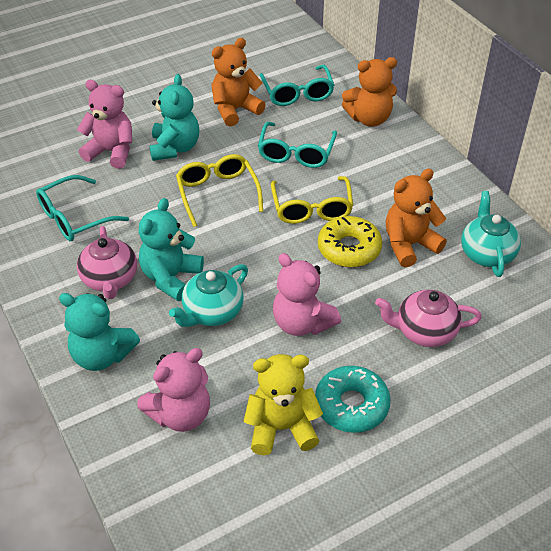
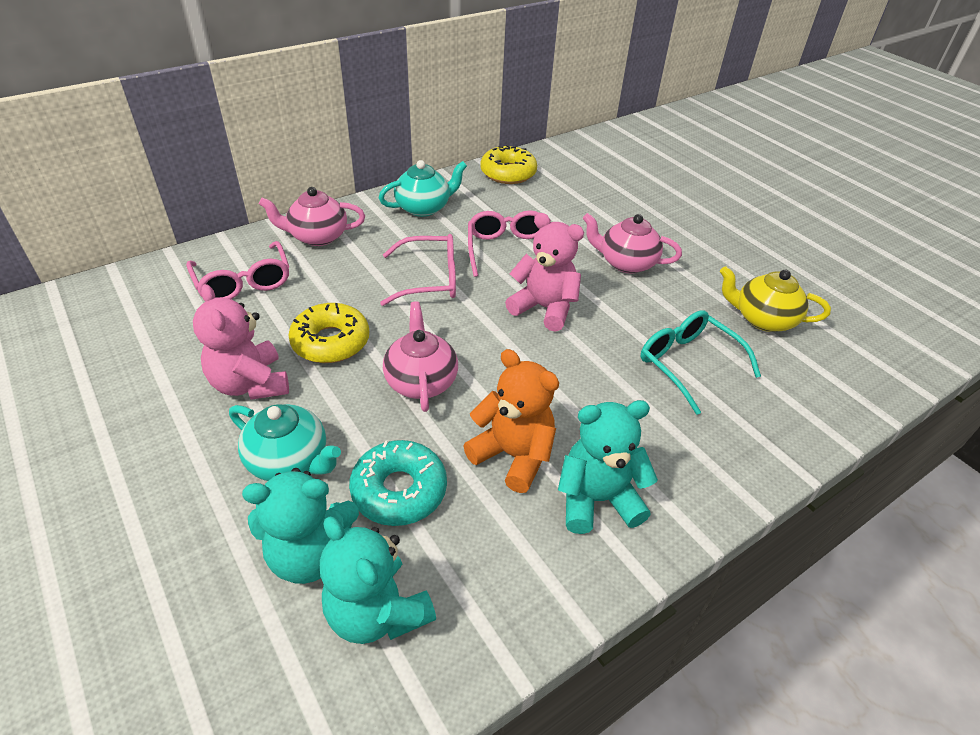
orange teddy bear: [211,38,266,126] [342,57,397,127] [386,169,447,267] = 3 -> [463,349,559,493] = 1
pink glasses: none = 0 -> [186,241,289,299] [380,234,456,306] [468,210,539,277] = 3
pink teapot: [77,226,137,299] [375,290,482,347] = 2 -> [259,187,365,246] [383,301,458,412] [583,213,682,273] = 3
pink teddy bear: [77,80,132,169] [137,348,210,432] [273,253,341,336] = 3 -> [193,284,289,400] [505,213,584,332] = 2
turquoise glasses: [36,175,129,241] [258,122,337,168] [260,65,334,106] = 3 -> [641,310,761,415] = 1
yellow donut: [318,216,382,267] = 1 -> [289,303,369,363] [480,145,537,184] = 2
yellow glasses: [176,154,263,227] [271,176,354,224] = 2 -> none = 0
yellow teapot: none = 0 -> [720,266,831,332] = 1
yellow teddy bear: [244,354,323,455] = 1 -> none = 0

